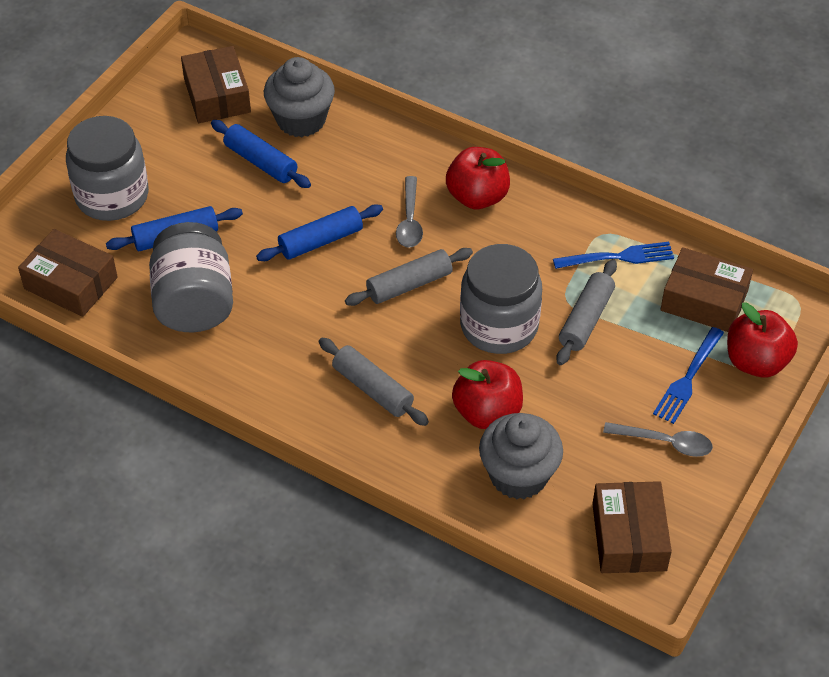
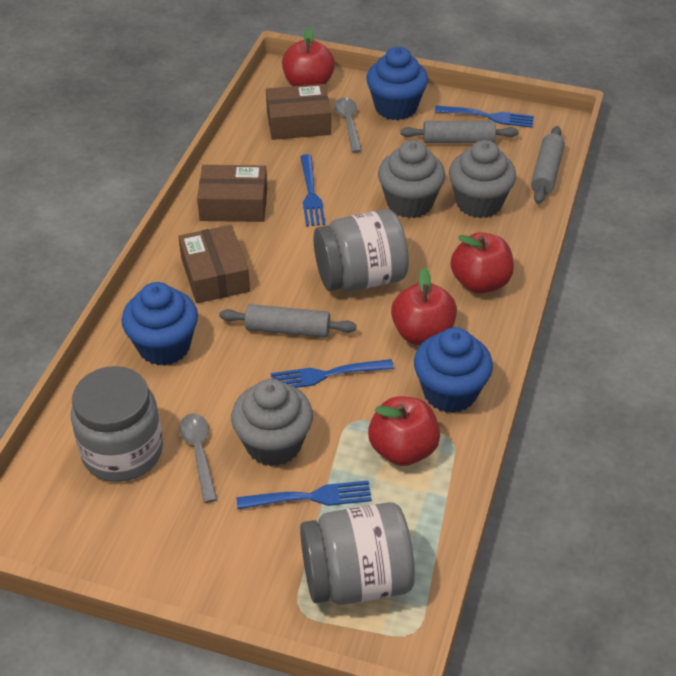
blue cupcake: none = 0 -> [121,282,198,366] [366,47,428,120] [414,327,493,413] = 3
blue fork: [553,242,674,269] [653,327,724,424] = 2 -> [237,481,372,509] [271,359,394,388] [300,154,325,226] [435,106,534,128] = 4
blue rolling pin: [106,206,243,251] [211,120,311,188] [256,204,383,261] = 3 -> none = 0
brown box: [18,229,118,317] [181,46,251,123] [592,481,672,573] [660,247,753,332] = 4 -> [178,225,250,303] [197,165,267,222] [266,84,331,140] = 3
grey cupcake: [264,57,335,137] [479,413,563,499] = 2 -> [231,379,313,466] [378,140,446,218] [449,140,516,218] = 3
red apple: [446,147,510,209] [452,360,523,429] [727,302,798,378] = 3 -> [282,27,335,86] [368,396,440,466] [391,267,457,345] [451,232,514,294] = 4

